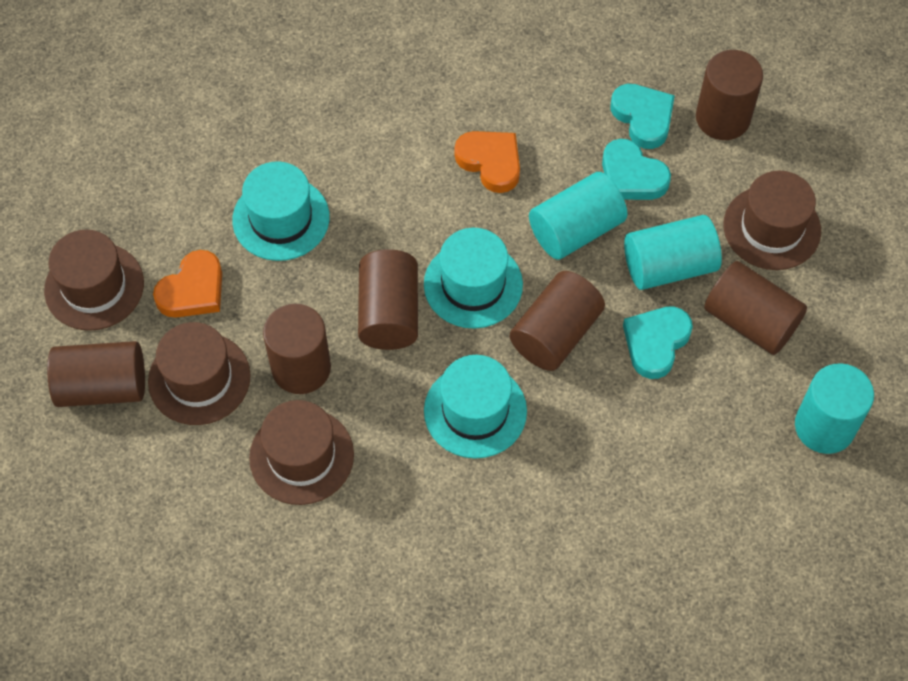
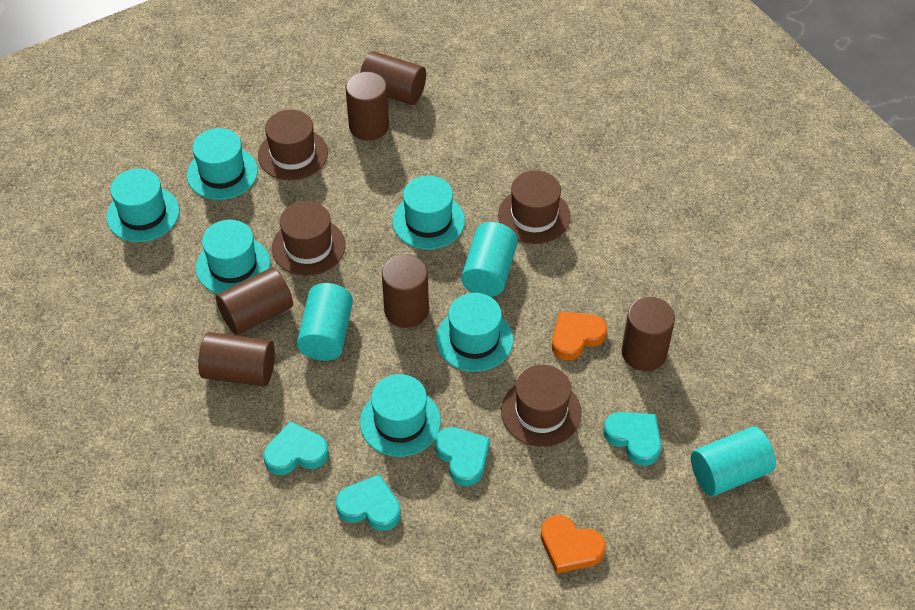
turquoise hat: [232,161,330,261] [424,228,523,329] [424,355,527,459] = 3 -> [106,169,179,242] [187,128,258,200] [196,220,271,294] [360,374,441,457] [392,176,465,249] [436,293,513,372] = 6
turquoise heart: [602,139,671,200] [610,84,675,149] [623,306,693,379] = 3 -> [263,421,329,475] [336,474,401,531] [435,427,490,486] [603,412,661,466] = 4

